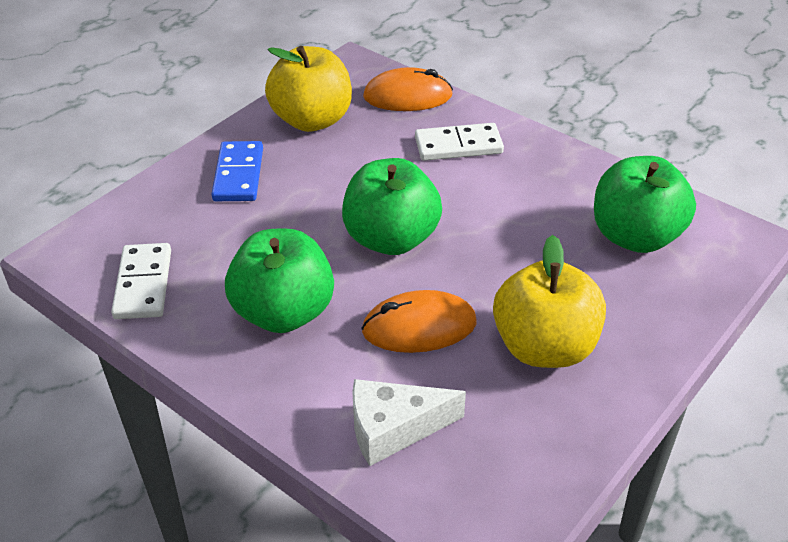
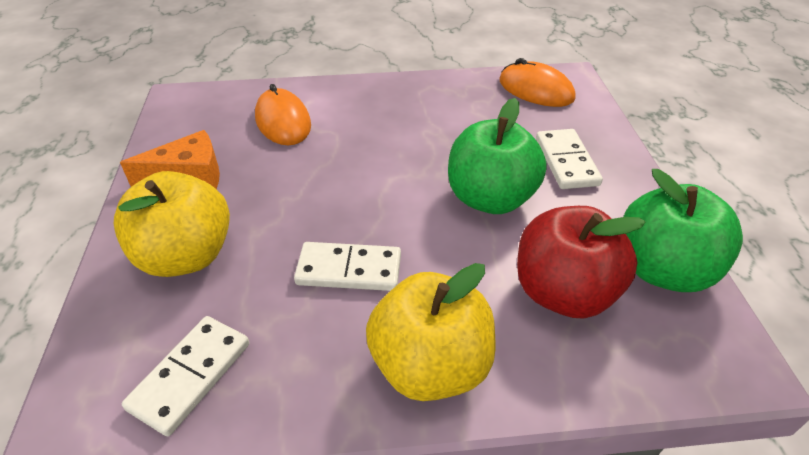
blue domino: [211,141,263,201] = 1 -> none = 0
green apple: [225,228,334,333] [342,158,442,255] [594,156,696,253] = 3 -> [448,98,547,214] [623,169,743,292] = 2
orange cheese: none = 0 -> [120,130,220,189] = 1
red apple: none = 0 -> [517,206,646,319] = 1
white cheese: [352,379,466,466] = 1 -> none = 0
white domino: [111,243,171,319] [415,123,504,161] = 2 -> [122,316,249,437] [294,242,401,291] [536,129,603,189] = 3

